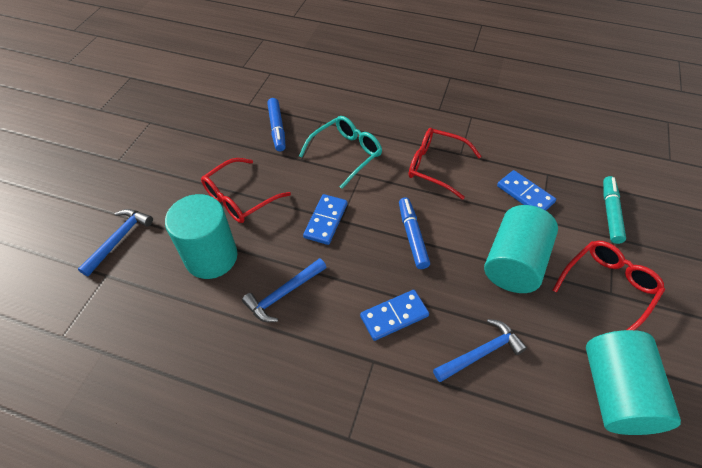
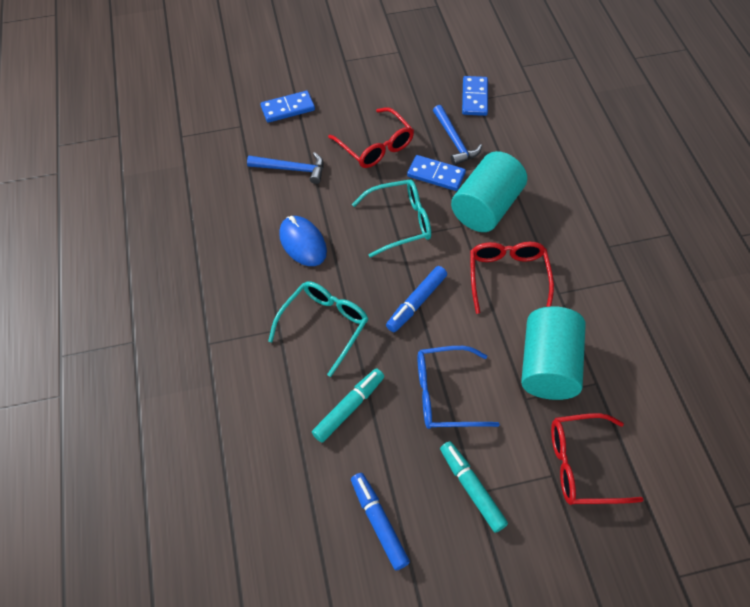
blue glasses: none = 0 -> [418,346,500,429] = 1
blue hammer: [78,209,153,276] [242,258,327,322] [433,319,527,382] = 3 -> [247,152,323,184] [433,105,482,165] = 2
blue mouse: none = 0 -> [279,216,327,266] = 1
turquoise cylinder: [165,194,237,279] [484,205,558,293] [586,330,681,435] = 3 -> [451,151,527,232] [521,306,586,400] = 2
turquoise glasses: [299,116,382,189] = 1 -> [268,281,368,377] [352,179,431,257] = 2
turquoise marker: [603,176,626,244] = 1 -> [312,368,384,443] [440,441,508,533] = 2

